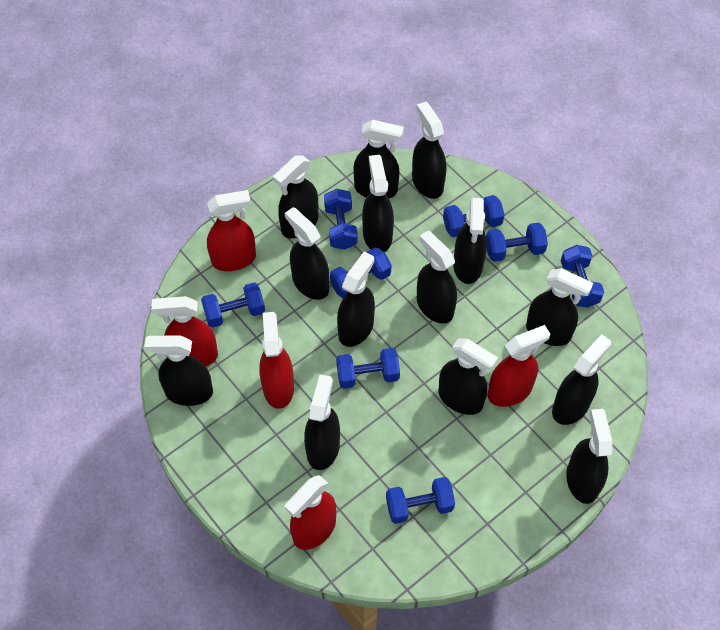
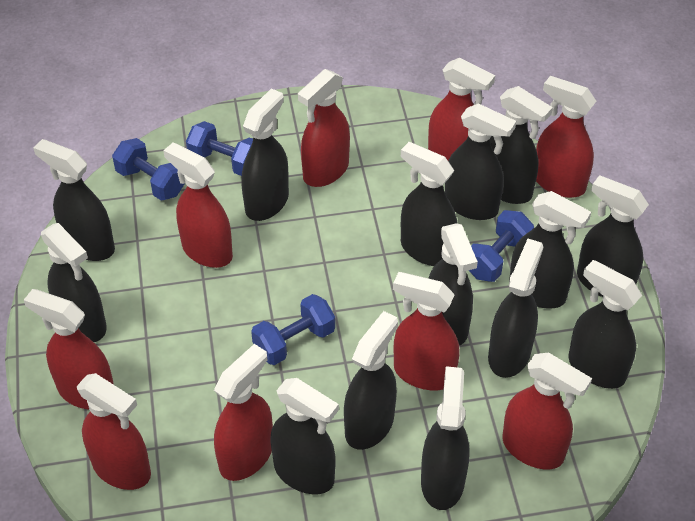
blue dumbbell: [201,282,265,328] [324,189,358,250] [330,247,392,299] [336,348,400,389] [386,477,455,524] [443,195,504,237] [486,222,548,262] [561,245,604,308] = 8 -> [112,138,185,201] [186,121,253,176] [251,294,335,365] [469,210,534,282] = 4
red spray bottle: [151,296,218,366] [207,190,256,271] [259,312,294,409] [285,475,336,550] [488,325,550,407] = 5 -> [24,289,114,410] [77,373,151,490] [163,143,233,268] [214,344,273,481] [298,69,350,187] [393,272,460,390] [428,58,495,160] [502,353,592,469] [536,76,596,198] = 9

